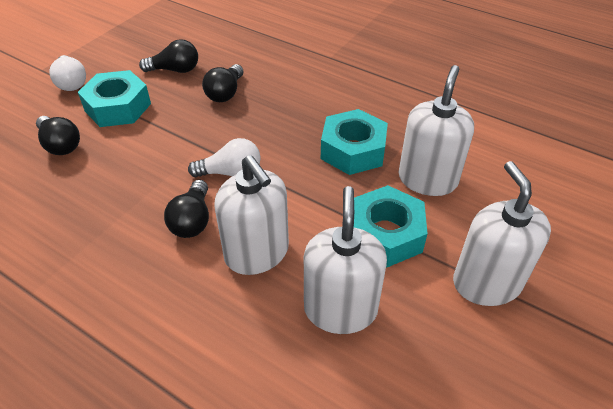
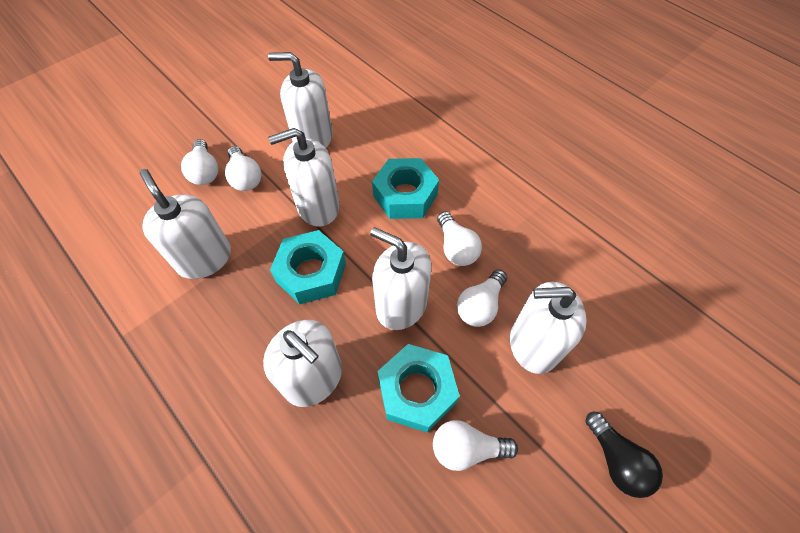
black light bulb: [36,116,80,155] [139,39,198,73] [164,180,209,238] [202,64,244,102] = 4 -> [585,412,663,498] = 1
white light bulb: [49,55,86,91] [188,138,261,178] = 2 -> [181,139,218,185] [225,146,261,191] [433,420,518,471] [437,211,482,266] [457,270,507,327] = 5
white soap dispenser: [214,156,289,275] [304,186,387,334] [398,65,474,196] [453,161,551,306] = 4 -> [140,169,231,279] [263,320,342,407] [268,52,332,148] [268,128,340,227] [370,227,431,330] [510,282,587,374] = 6

